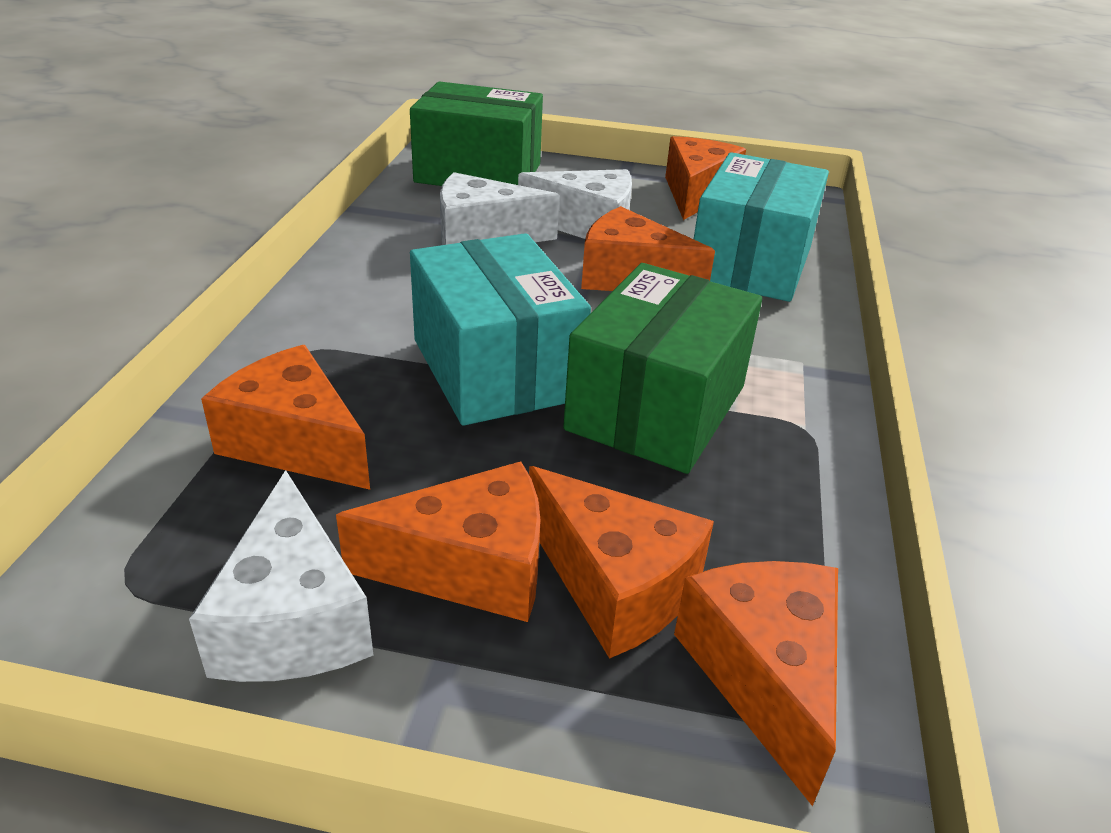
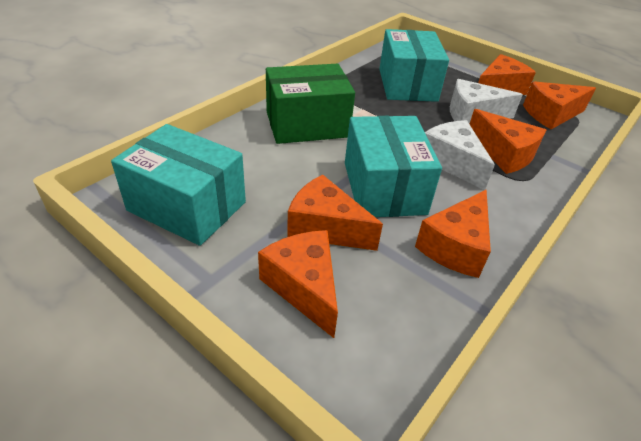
green box: [410,81,543,186] [563,263,762,474] = 2 -> [266,64,355,144] = 1
turquoise box: [410,233,591,426] [694,152,829,302] = 2 -> [111,124,246,246] [345,116,442,217] [379,29,449,102] = 3
white cheese: [189,470,373,682] [440,172,559,245] [518,169,632,239] = 3 -> [425,120,495,190] [450,79,523,124] = 2

